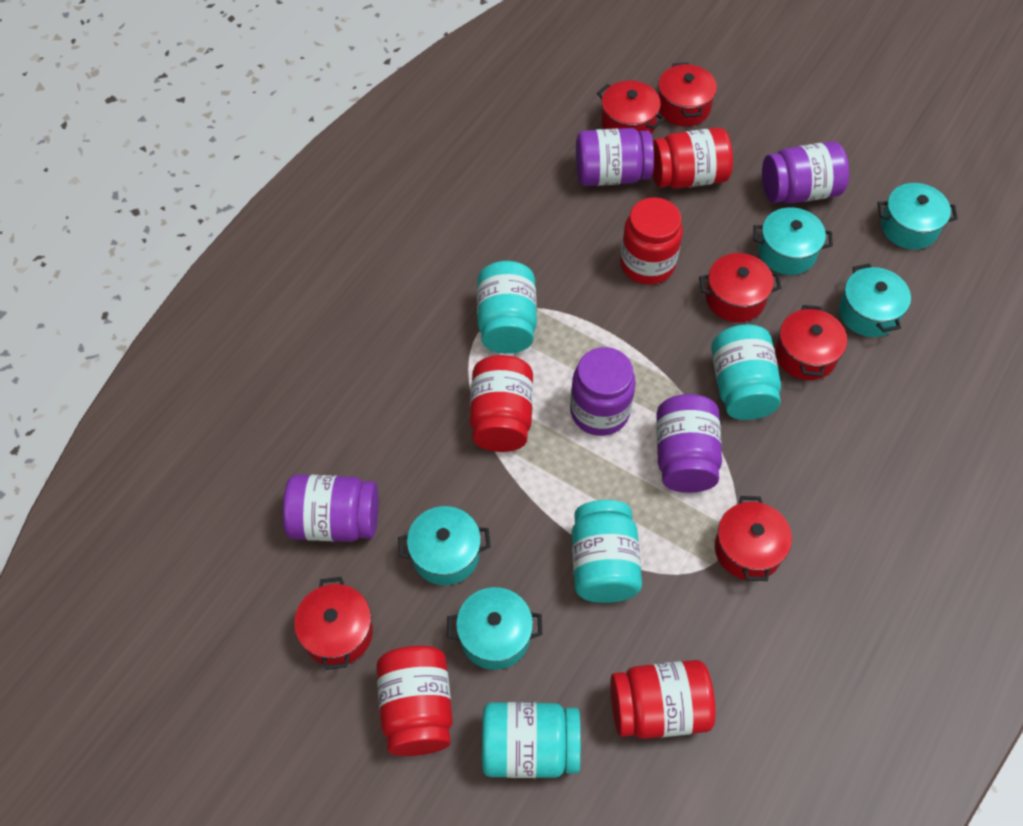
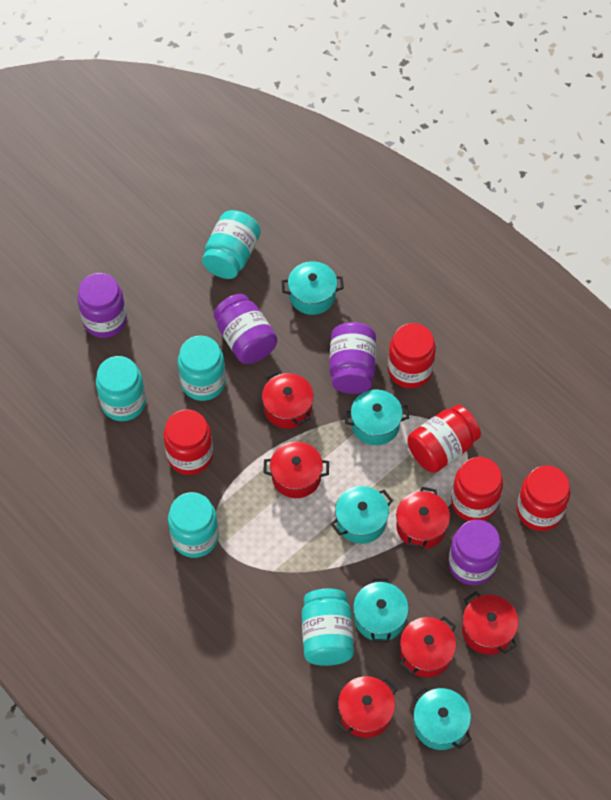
purple jar: [283,474,378,542] [570,347,636,436] [576,128,654,186] [656,394,722,493] [762,141,849,204] = 5 -> [78,273,127,338] [214,294,277,364] [330,322,376,394] [448,520,501,585] = 4
turquoise jar: [477,261,537,354] [482,702,581,778] [572,500,642,603] [711,324,781,420] = 4 -> [96,356,146,421] [168,492,219,558] [178,335,226,401] [202,210,261,279] [302,588,354,666] = 5

